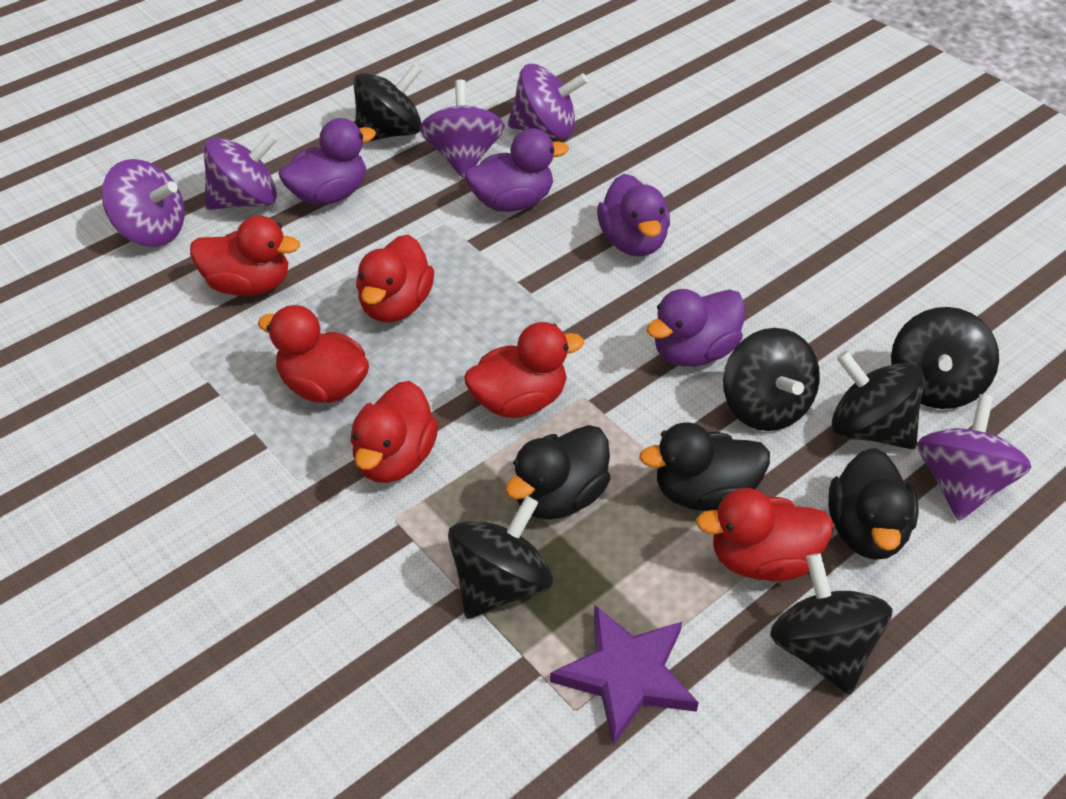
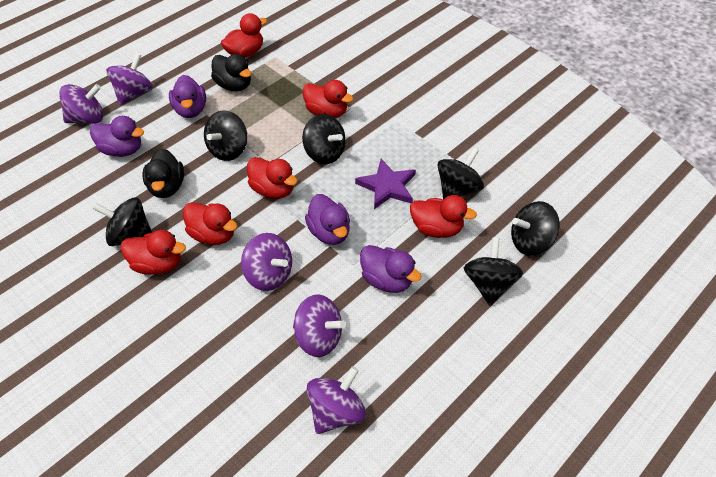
black duck: [505,425,611,520] [639,422,770,511] [828,448,919,560] = 3 -> [143,149,184,198] [211,54,251,92] = 2

